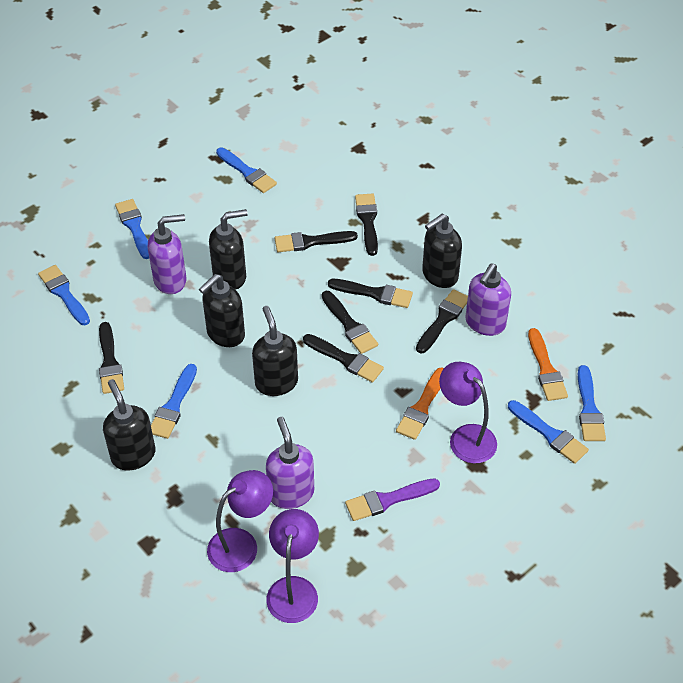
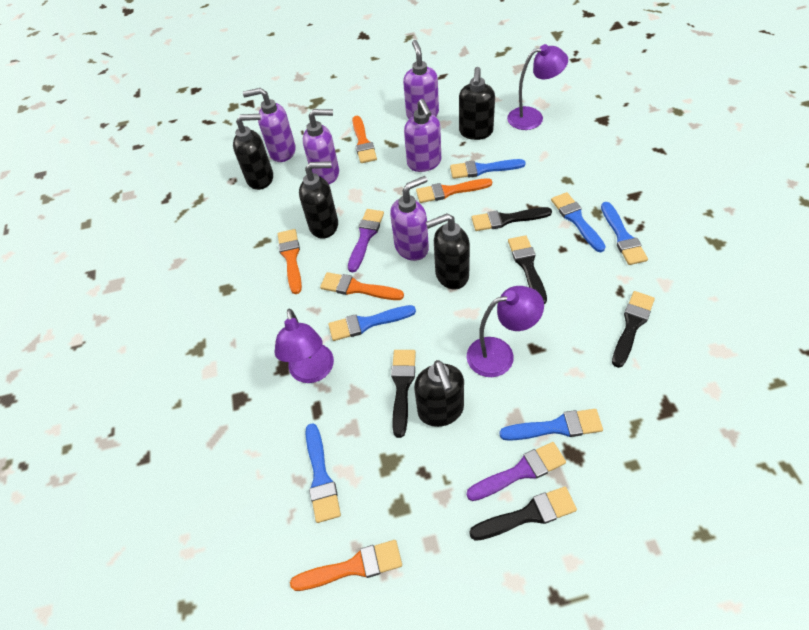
black brush: [99,322,124,394] [275,231,358,252] [303,334,384,383] [322,291,378,354] [328,279,413,308] [355,194,378,256] [416,289,468,354] = 7 -> [391,350,416,438] [469,487,577,541] [472,207,552,231] [508,235,547,304] [612,291,655,368] = 5
orange brush: [396,367,444,440] [528,328,568,401] = 2 -> [278,229,302,294] [290,540,402,591] [320,272,404,300] [352,116,377,163] [416,178,492,203] = 5
purple brush: [345,478,440,521] = 1 -> [348,209,384,272] [466,442,566,501] = 2
purple soap dispenser: [148,214,187,294] [266,417,314,509] [465,264,511,336] = 3 -> [243,88,296,162] [303,109,339,184] [390,176,429,261] [403,40,439,119] [404,99,441,172] = 5

